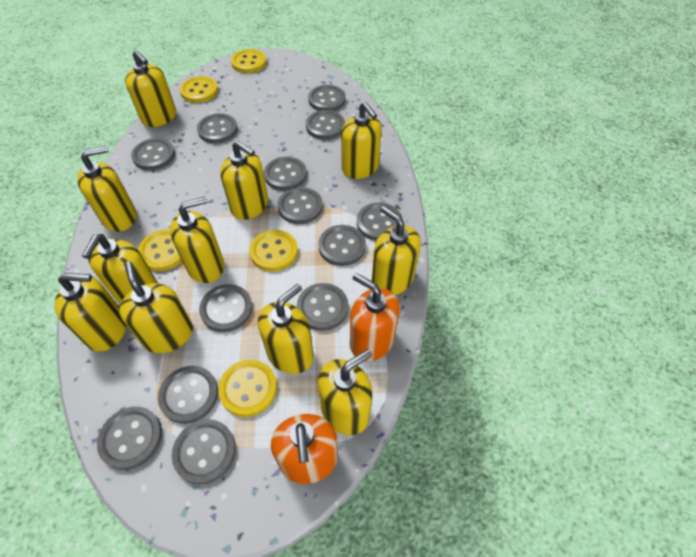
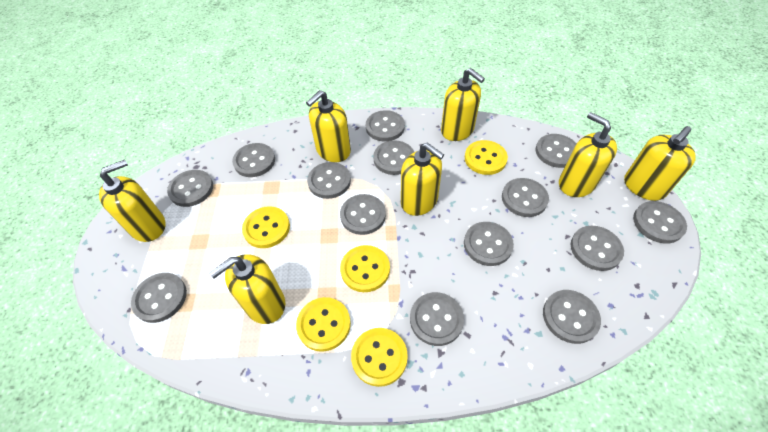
grey button: [97,407,162,470] [131,138,175,170] [158,366,218,424] [172,419,236,485] [197,113,238,143] [199,284,253,332] [264,156,307,191] [278,187,323,224] [297,283,348,331] [306,110,345,140] [308,85,346,111] [318,225,366,266] [357,202,402,241] = 13 -> [131,273,187,323] [167,170,213,207] [232,143,275,177] [307,162,351,199] [340,194,386,235] [366,110,405,141] [373,140,414,175] [410,292,464,346] [464,222,514,266] [502,178,549,217] [536,134,577,168] [543,290,601,344] [571,226,624,271] [633,201,687,244] = 14
orange soap dispenser: [271,414,338,484] [350,273,400,361] = 2 -> none = 0
yellow soap dispenser: [55,273,126,352] [77,146,136,232] [82,234,158,303] [119,261,193,353] [125,50,176,127] [170,197,224,283] [220,141,268,220] [258,284,314,374] [318,349,372,435] [341,102,382,179] [372,206,421,295] = 11 -> [99,159,166,242] [209,254,285,324] [306,90,351,162] [401,142,444,216] [441,68,485,141] [559,112,617,197] [624,126,696,201] = 7

